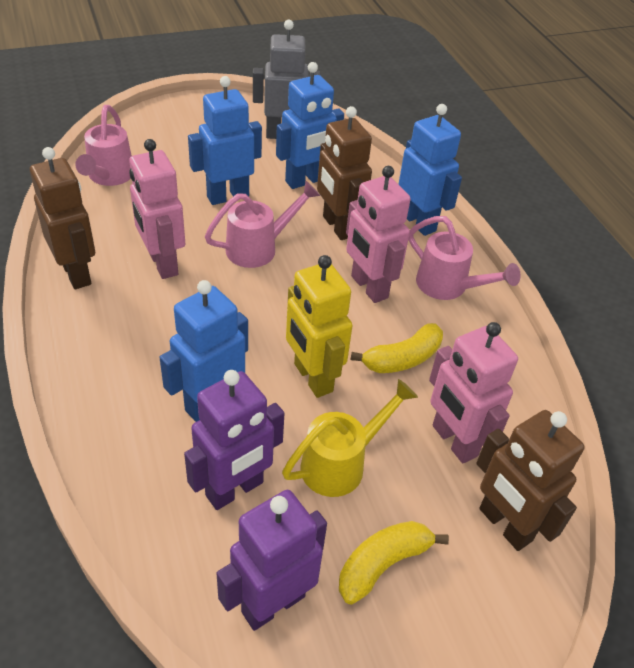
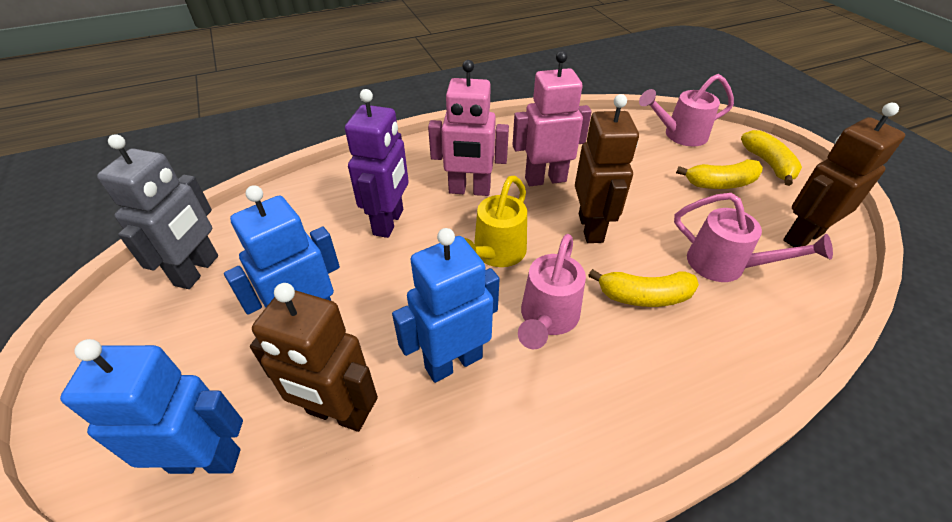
blue robot: [159,280,248,422] [188,76,262,205] [276,62,344,189] [398,104,462,236] = 4 -> [60,339,243,474] [224,185,340,315] [392,228,500,383] = 3
pink robot: [129,139,185,279] [346,166,410,303] [429,322,518,463] = 3 -> [428,60,509,196] [513,51,592,186] = 2
purple robot: [184,370,285,510] [216,490,327,631] = 2 -> [345,89,409,238] = 1
yellow banana: [339,521,449,605] [350,323,443,373] = 2 -> [588,269,699,307] [676,159,763,189] [741,130,802,186] = 3
yellow robot: [286,255,353,398] = 1 -> none = 0

